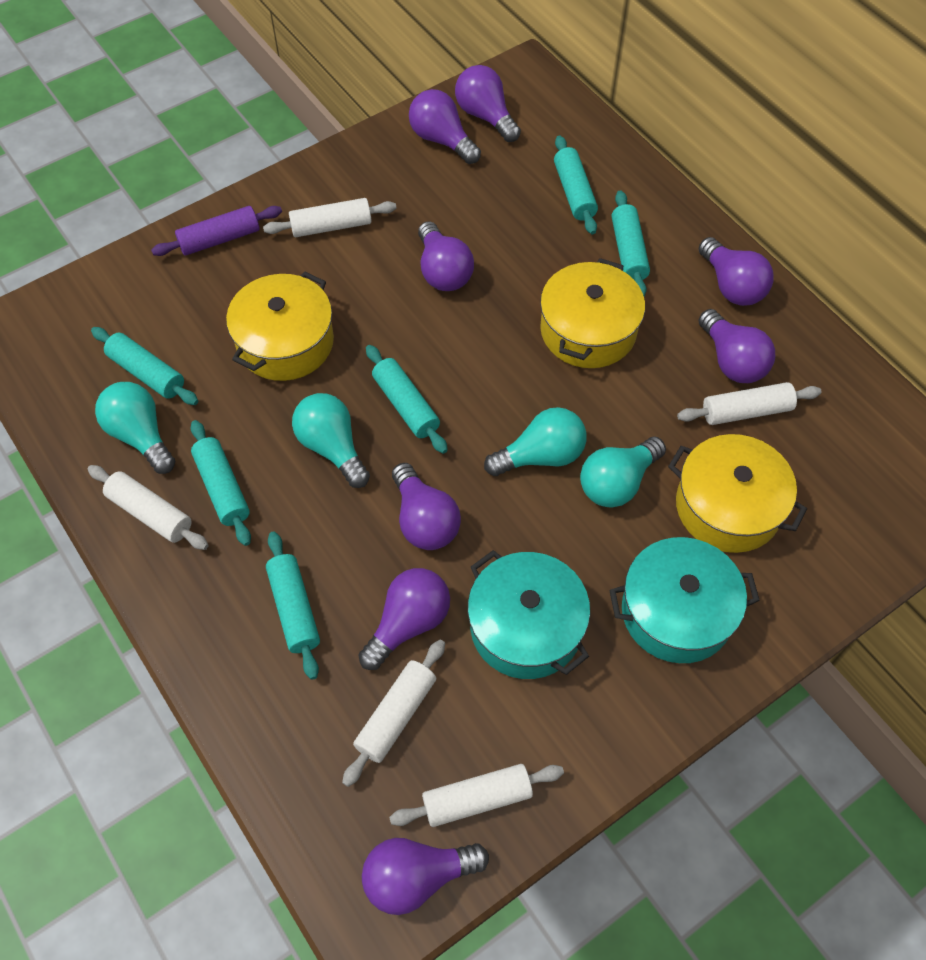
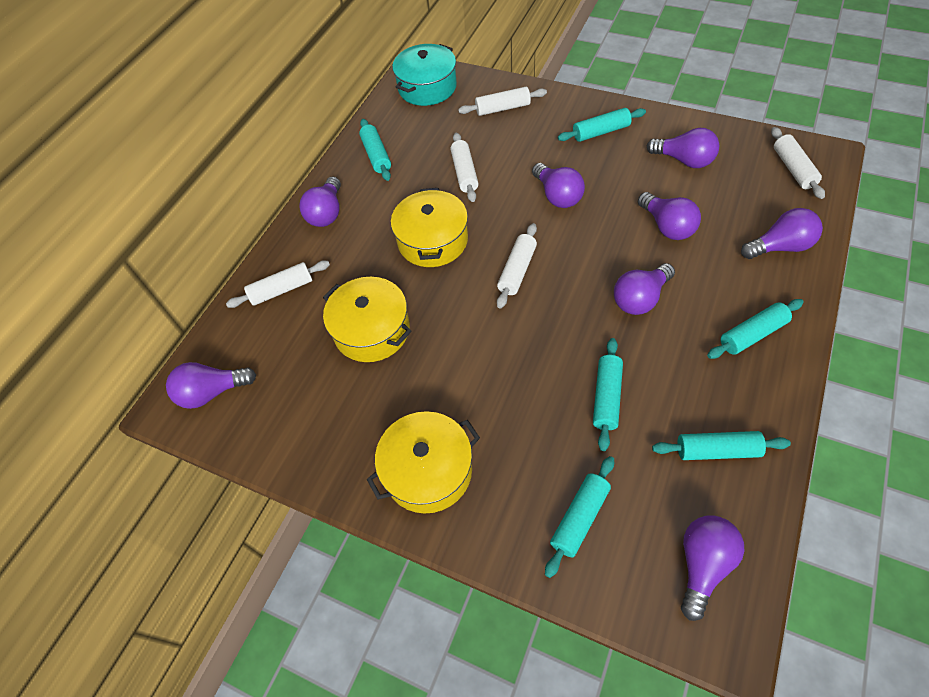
purple rolling pin: [151,206,282,256] = 1 -> none = 0
turquoise light bulb: [95,382,175,474] [292,393,370,488] [484,407,586,476] [580,437,666,508] = 4 -> none = 0
turquoise pot: [468,550,590,679] [609,537,760,663] = 2 -> [392,44,457,106] = 1

